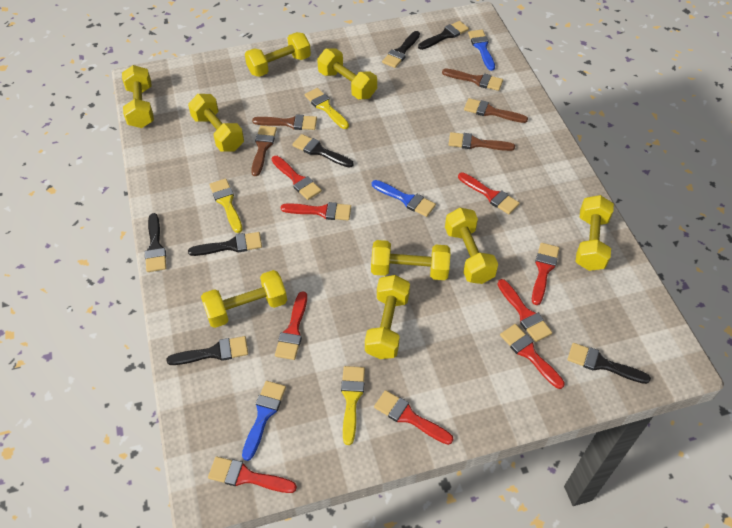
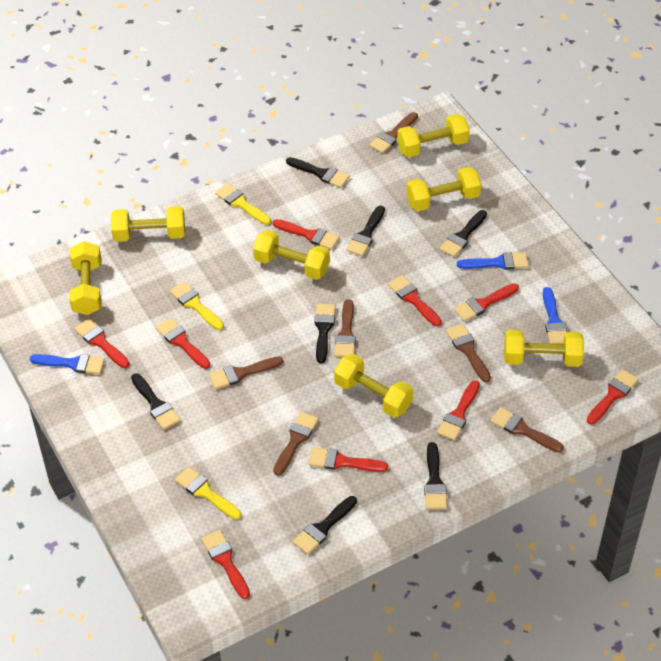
brown brush: [251,126,277,176] [252,114,317,130] [442,68,503,91] [449,132,515,151] [464,98,528,123] = 5 -> [209,357,283,389] [273,412,319,476] [334,299,356,357] [370,112,418,153] [446,324,491,383] [490,407,564,452] = 6
yellow dumbbell: [122,65,154,128] [188,94,244,152] [201,270,287,328] [245,32,311,77] [317,48,377,100] [365,275,410,359] [371,240,450,280] [445,208,498,284] [576,195,614,271] = 9 -> [69,241,101,315] [111,206,185,242] [253,230,330,280] [334,353,413,418] [397,114,470,157] [406,167,481,211] [504,330,584,367] = 7

